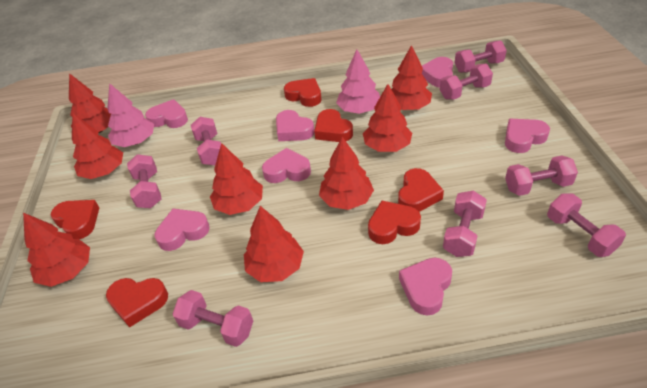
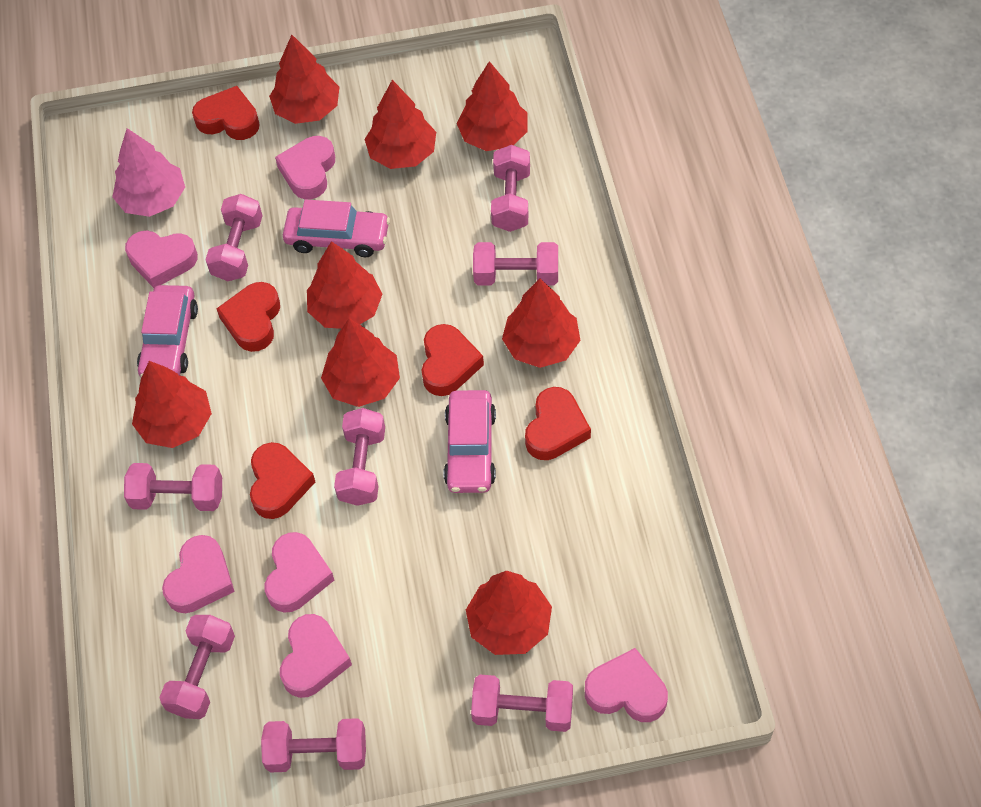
pink car: none = 0 -> [137,285,198,377] [283,199,390,257] [443,390,496,493] = 3
pink heart: [145,99,188,128] [155,208,210,251] [262,148,311,183] [276,110,314,141] [399,258,452,315] [422,57,453,87] [505,119,550,153] = 7 -> [125,230,198,288] [162,535,235,613] [264,532,334,613] [275,136,335,199] [280,614,352,698] [585,648,668,722] = 6
pink tree: [107,83,154,147] [336,50,380,114] = 2 -> [112,128,185,217] = 1
red heart: [51,200,99,239] [106,278,168,328] [284,78,321,107] [314,109,353,142] [368,201,421,244] [398,168,444,212] = 6 -> [192,86,260,140] [216,282,280,352] [250,442,315,519] [421,324,484,396] [525,387,591,460] = 5

